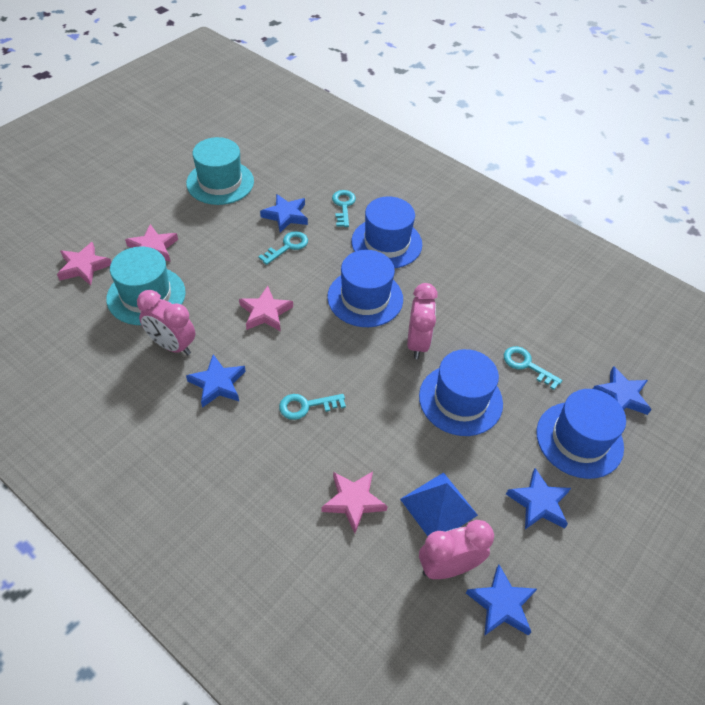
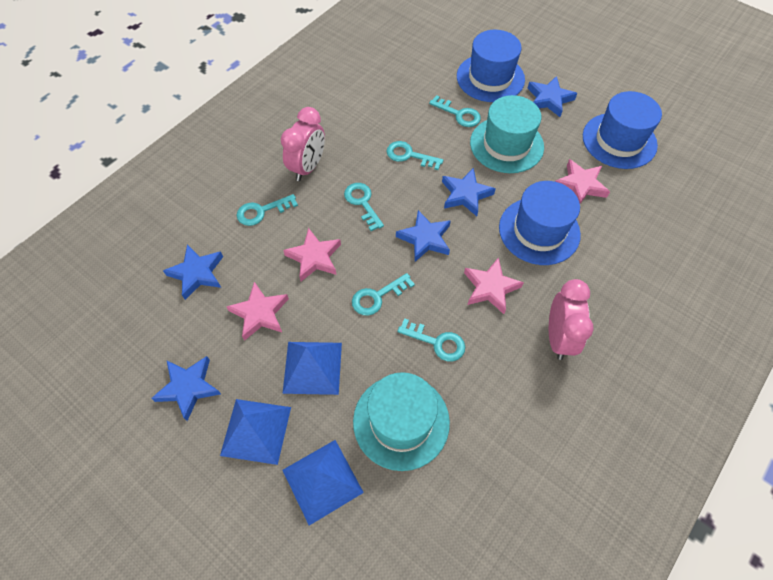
blue hat: [327,250,403,327] [352,196,422,268] [419,349,503,436] [536,389,626,479] = 4 -> [457,30,525,102] [499,181,581,265] [583,91,662,169] = 3
blue pyramid: [400,472,478,536] = 1 -> [220,399,291,465] [282,440,364,526] [283,342,342,395] = 3
pink clock: [137,290,195,355] [407,283,438,359] [419,520,494,579] = 3 -> [281,107,325,181] [549,279,594,360] = 2
turquoise key: [258,231,308,265] [279,394,346,420] [332,190,356,227] [504,346,562,390] = 4 -> [236,194,298,226] [344,183,384,231] [352,273,415,316] [386,141,443,170] [397,318,465,361] [429,95,481,127] = 6

